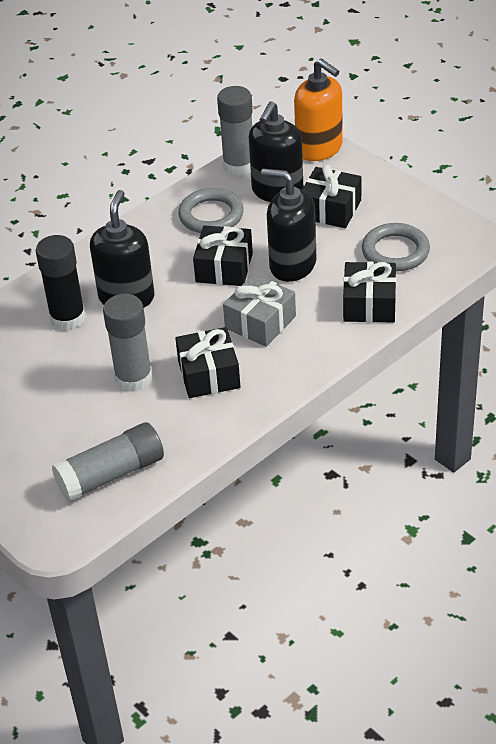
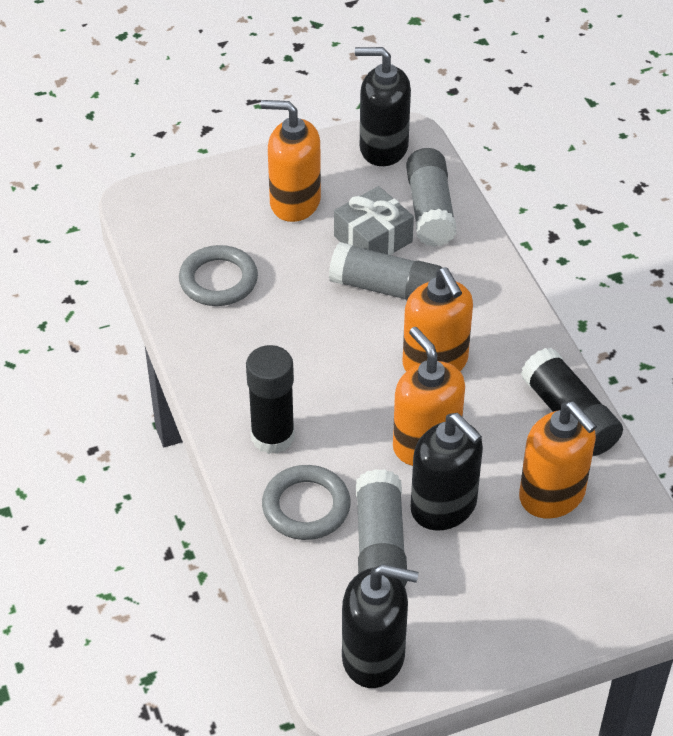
black gift: [175,327,240,398] [193,225,253,286] [302,165,361,228] [343,262,396,323] = 4 -> none = 0
black glue stick: [36,235,86,331] = 1 -> [246,345,295,454] [521,348,623,456] = 2
orange soap dispenser: [294,58,343,161] = 1 -> [261,100,321,222] [393,327,465,466] [403,267,473,372] [519,401,597,519] = 4

